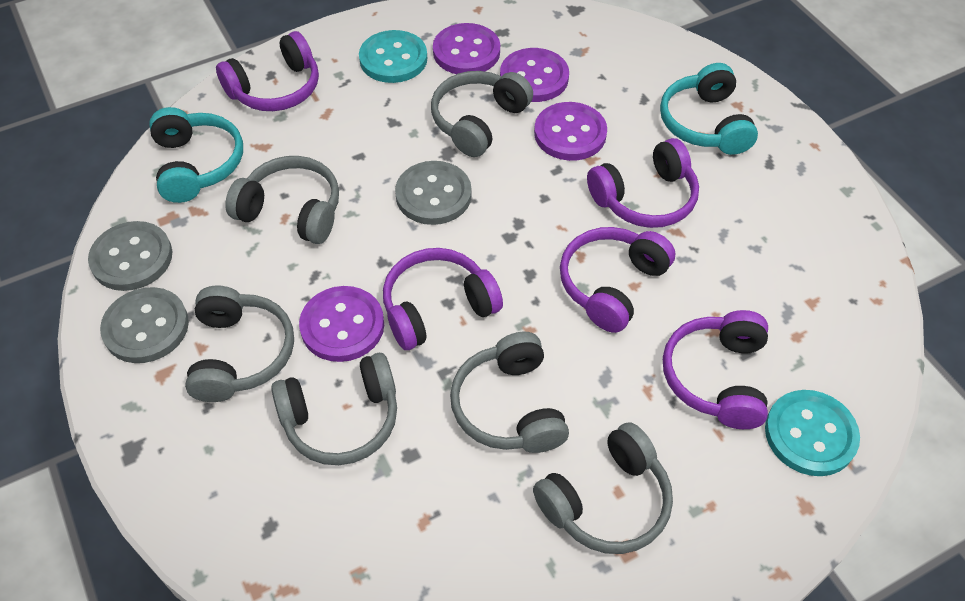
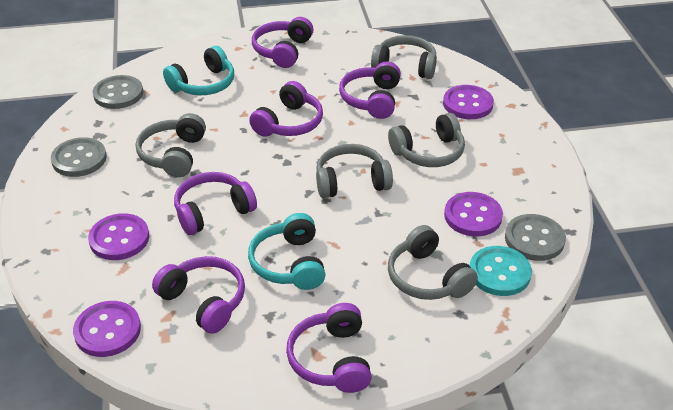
grey headphones: [185,286,294,402] [225,156,339,244] [271,353,397,465] [431,71,533,157] [450,332,569,453] [533,422,673,554] = 6 -> [136,113,206,177] [316,144,393,198] [371,35,437,79] [388,113,465,167] [388,225,478,300] = 5
purple headphones: [216,31,319,111] [383,248,503,350] [560,227,675,333] [587,138,699,228] [663,310,768,429] = 5 -> [152,256,245,334] [174,172,257,235] [249,81,323,137] [252,17,313,68] [286,303,372,393] [339,61,401,119] = 6
turquoise button: [359,30,427,83] [765,390,860,476] = 2 -> [470,246,532,296] = 1

